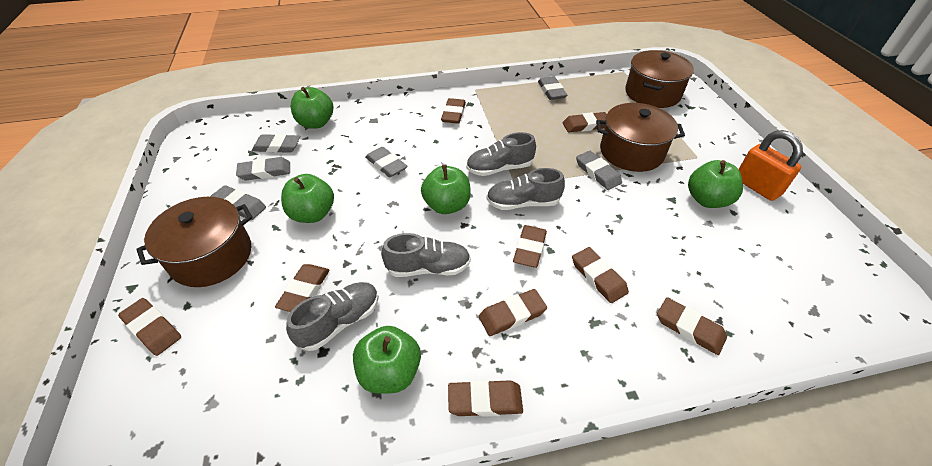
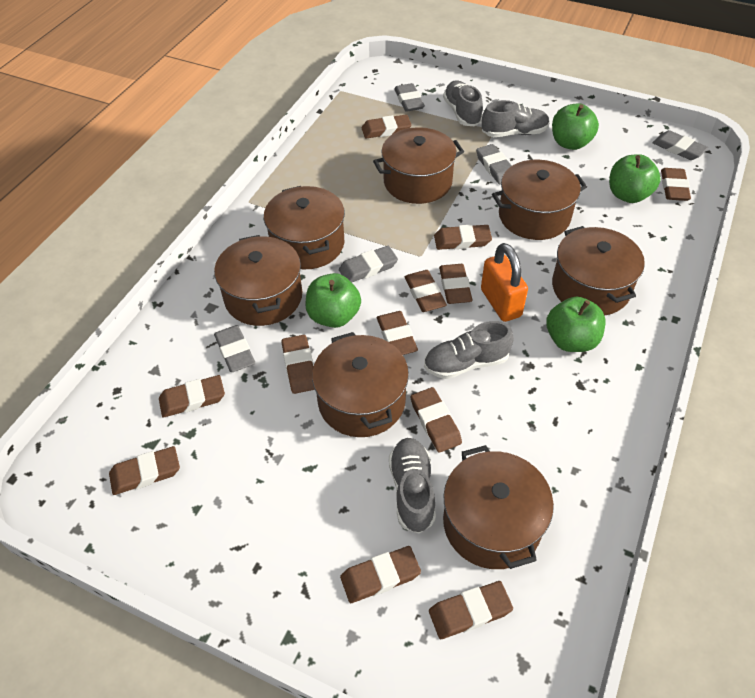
brown eraser: [118,298,181,356] [275,264,330,312] [441,98,466,124] [448,380,523,417] [479,289,547,336] [513,225,547,268] [563,112,607,132] [572,247,629,303] [657,297,727,355] = 9 -> [109,446,180,495] [159,375,225,418] [281,335,315,394] [340,546,421,603] [362,115,412,138] [377,311,418,355] [405,270,447,312] [411,387,462,453] [429,581,513,639] [434,225,492,250] [439,264,472,304] [661,168,691,201] = 12
brown pot: [137,197,252,287] [596,103,685,172] [625,50,694,108] = 3 -> [214,235,302,326] [264,186,345,269] [312,332,409,437] [373,127,464,204] [443,445,554,569] [492,160,587,240] [552,226,645,316] = 7
green apple: [281,174,334,223] [291,87,333,129] [353,326,421,394] [421,165,471,214] [688,160,743,208] = 5 -> [305,273,361,328] [546,297,605,352] [552,103,599,150] [609,154,660,203] = 4
grey eraser: [210,185,266,220] [236,157,290,180] [252,134,300,153] [365,147,408,177] [538,77,567,100] [576,151,622,190] = 6 -> [214,325,255,372] [339,246,398,282] [394,83,425,112] [476,144,512,185] [652,130,708,160] = 5

